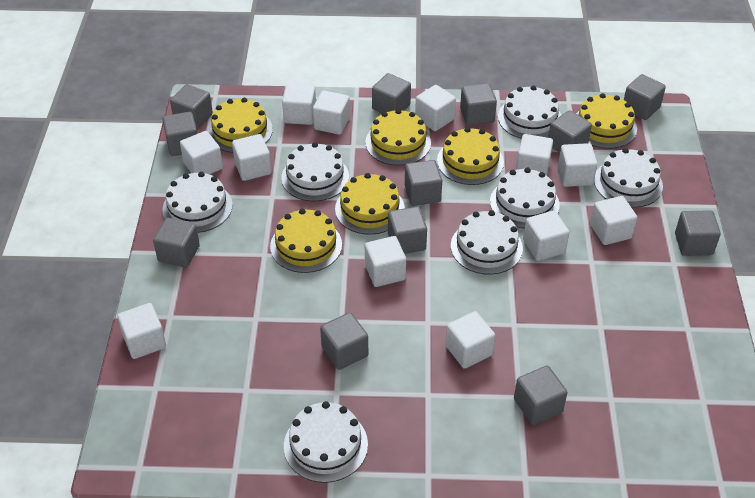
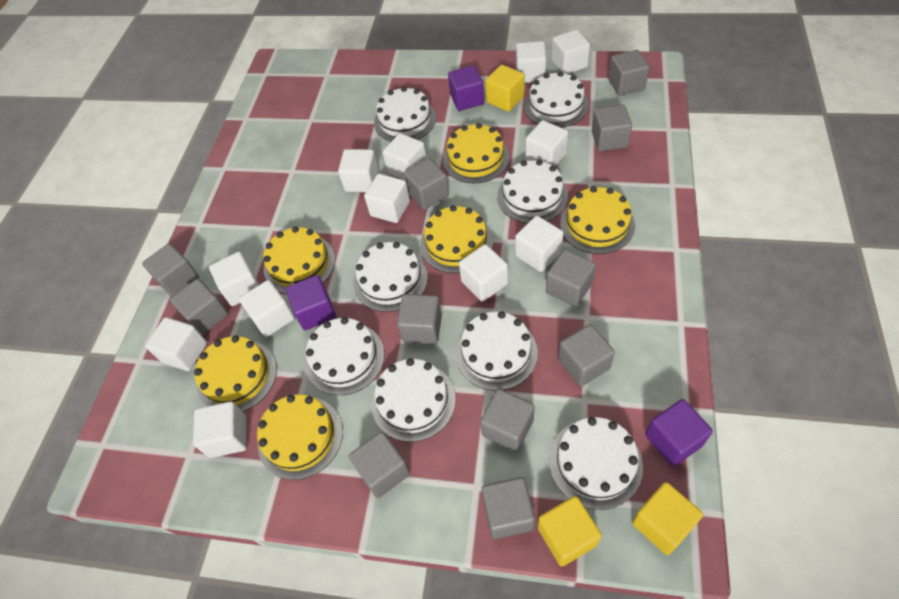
grey cube: [153,218,200,268] [162,112,197,156] [170,84,213,129] [320,312,368,370] [372,73,411,113] [388,207,427,254] [405,160,442,206] [460,83,497,126] [514,366,568,425] [548,110,592,152] [624,74,666,120] [675,210,721,256] = 12 -> [142,243,199,297] [170,279,228,335] [349,431,410,498] [397,294,442,344] [404,158,449,210] [480,389,535,452] [481,477,535,539] [546,249,596,307] [558,324,615,386] [592,105,632,151] [608,50,649,96] = 11
purple cube: none = 0 -> [286,275,336,330] [448,65,484,111] [645,399,713,466] = 3
white cake: [162,172,233,233] [281,142,349,201] [284,401,368,483] [451,210,523,274] [490,168,560,228] [498,85,561,139] [594,148,663,208] = 7 -> [305,317,385,395] [354,242,428,312] [371,358,456,442] [374,87,436,141] [455,311,538,390] [497,160,568,223] [524,71,588,128] [549,417,643,510] = 8
yellow cube: none = 0 -> [485,65,525,112] [538,496,602,566] [632,482,703,555] = 3

